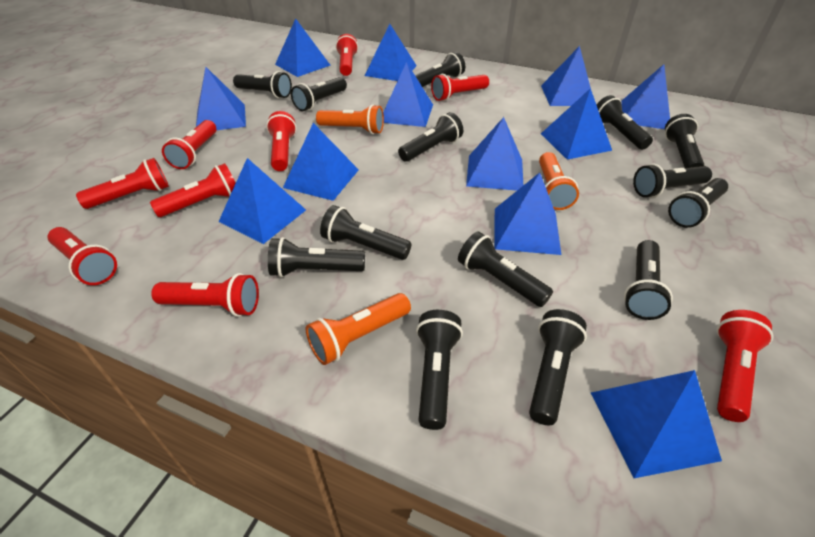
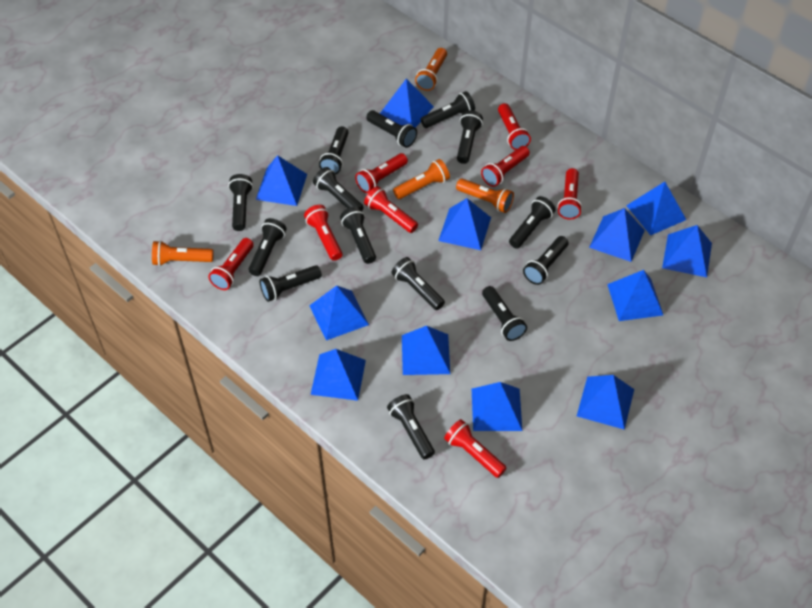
orange flashlight: [306,293,411,365] [316,104,384,134] [539,152,579,210] = 3 -> [152,240,214,266] [393,159,450,199] [415,48,447,91] [456,178,514,213] = 4
red flashlight: [47,227,117,285] [76,158,169,209] [150,163,236,217] [151,273,259,317] [162,120,216,169] [266,111,297,171] [336,34,358,76] [431,74,489,101] [717,310,774,422] = 9 -> [208,238,254,290] [304,205,343,261] [355,153,408,193] [364,186,418,233] [444,419,507,478] [481,146,530,187] [498,103,531,150] [557,168,582,220] = 8

